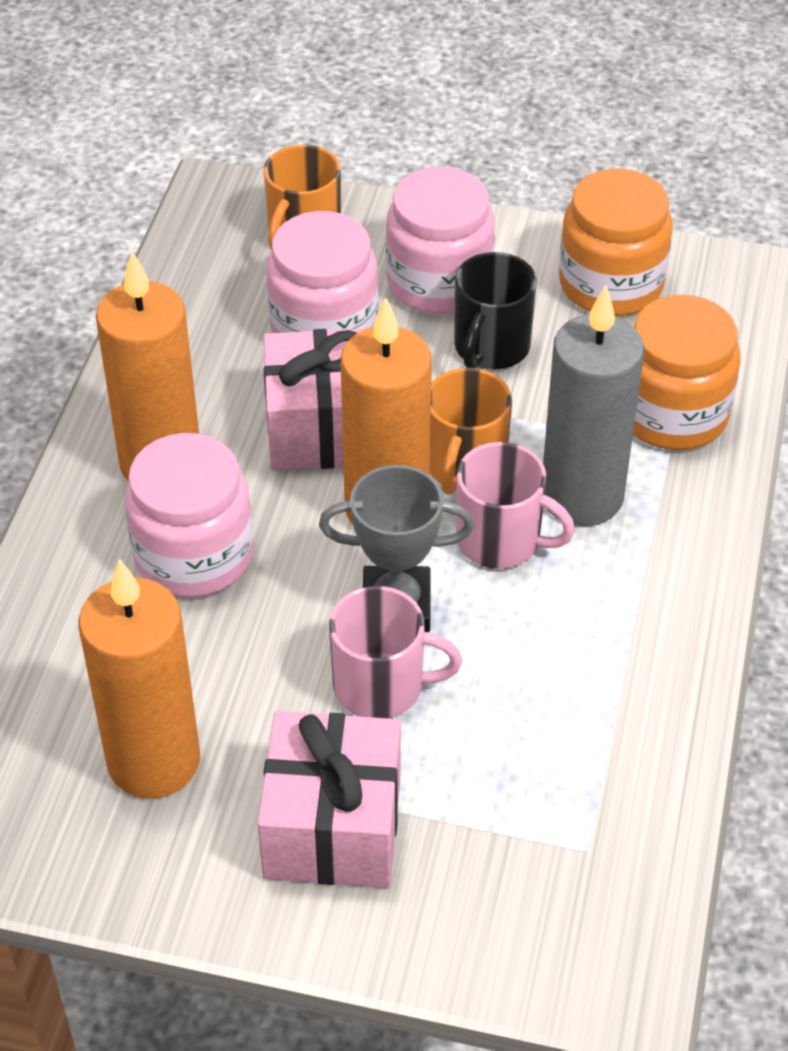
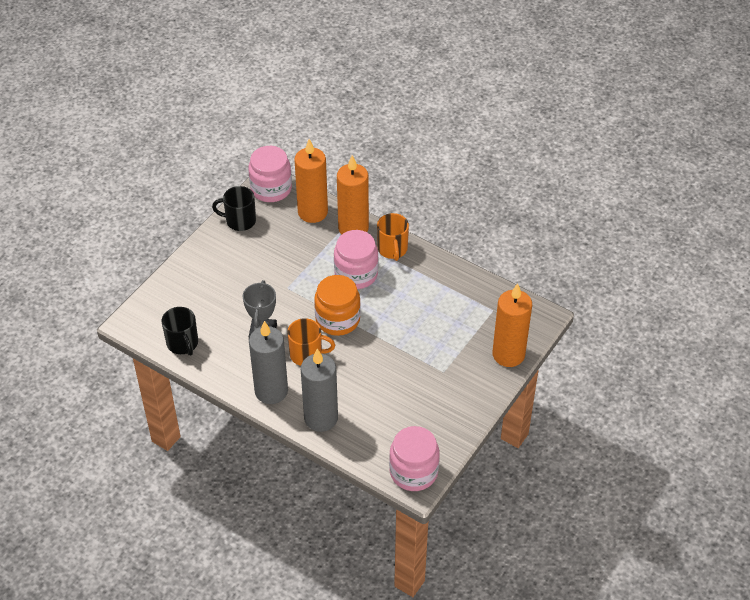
black mug: [454,252,537,370] = 1 -> [162,307,198,356] [212,186,256,231] = 2
grey candle: [543,285,644,526] = 1 -> [249,321,288,404] [301,348,338,432] = 2
orange jar: [559,169,673,316] [633,295,741,450] = 2 -> [314,275,361,336] = 1
pink gift: [257,711,401,888] [263,328,368,471] = 2 -> none = 0
pink mug: [329,586,462,718] [456,442,575,569] = 2 -> none = 0

